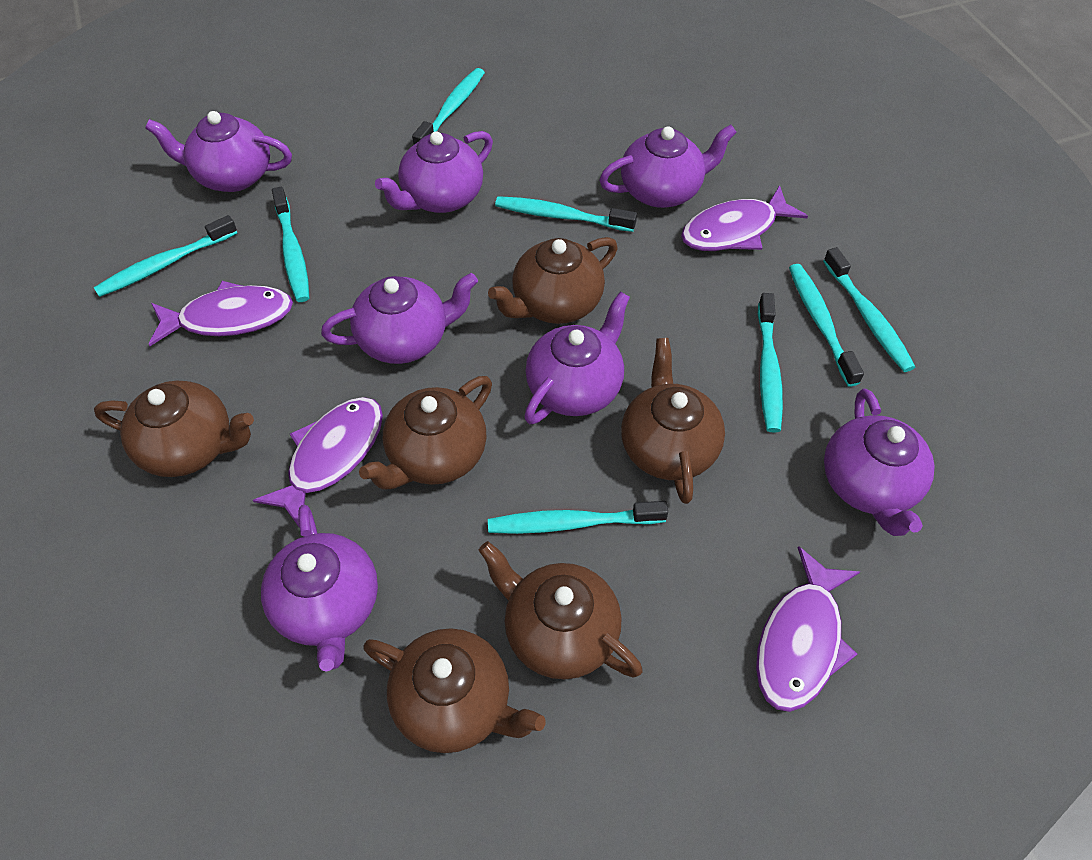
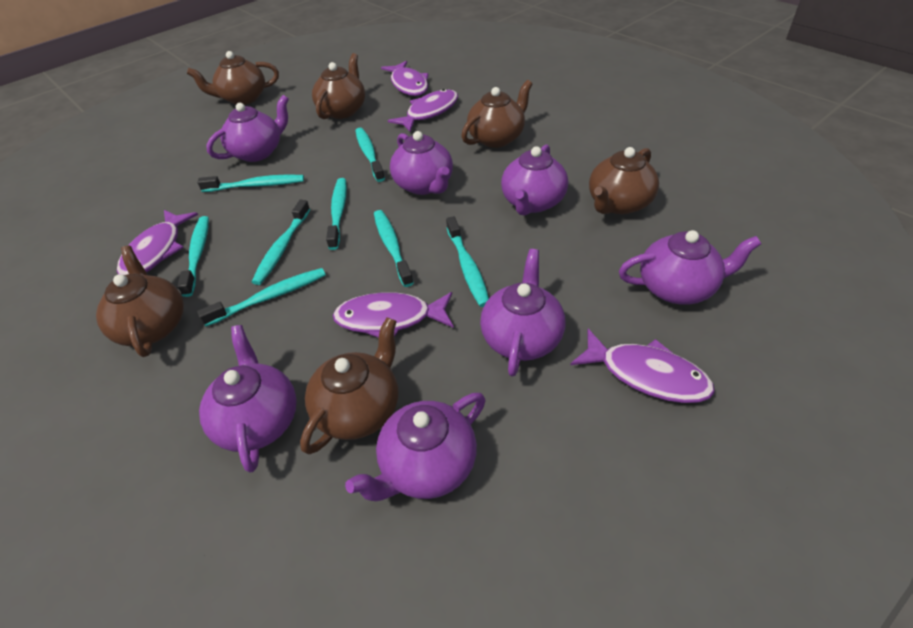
purple fish: [149,281,293,346] [253,397,383,528] [681,185,808,251] [756,546,860,712] = 4 -> [117,210,198,275] [333,292,454,338] [381,61,429,96] [388,89,458,132] [570,329,715,403] = 5

